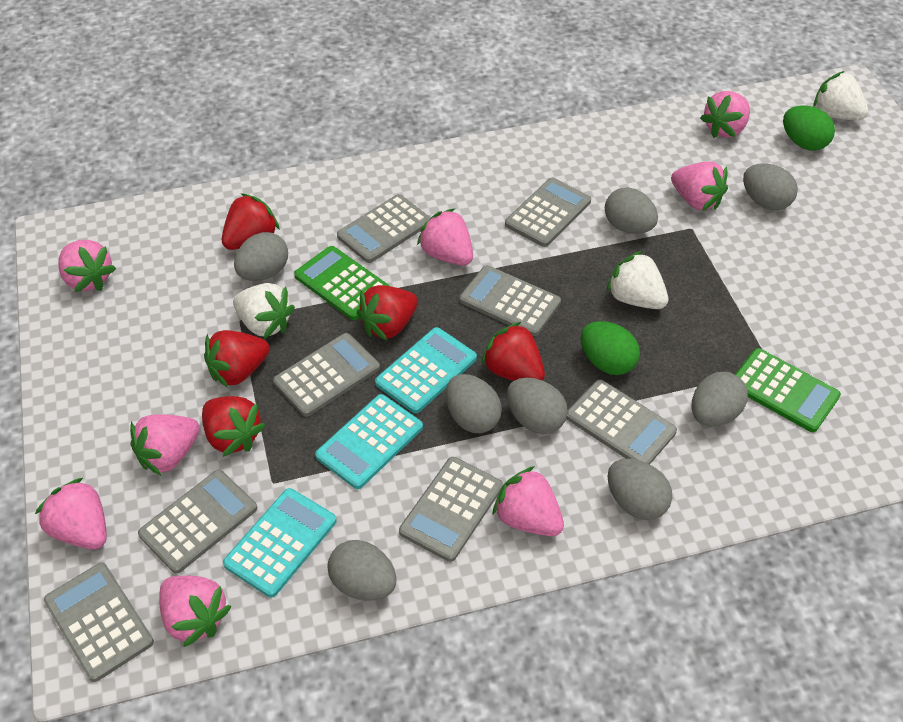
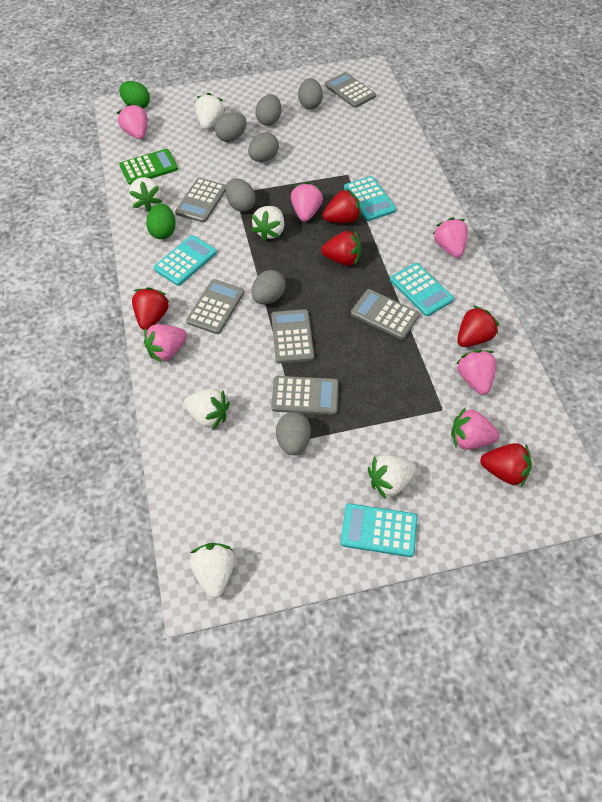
green calculator: [294,246,390,320] [735,348,841,432] = 2 -> [119,149,178,185] = 1
grey calculator: [44,562,154,682] [138,470,257,574] [273,333,380,417] [337,194,430,263] [399,457,503,562] [460,265,561,336] [505,178,591,247] [566,379,677,464] = 8 -> [175,178,226,223] [186,279,244,334] [271,309,314,363] [271,376,339,415] [325,72,376,108] [351,289,420,339] = 6
grey egg: [234,232,288,281] [327,540,397,601] [446,374,502,433] [507,378,568,434] [605,187,658,234] [608,459,672,520] [692,372,748,427] [743,163,798,210] = 8 -> [215,112,247,142] [225,178,256,212] [248,132,279,162] [251,270,286,304] [255,94,281,126] [276,412,311,455] [298,78,323,109] = 7
pink strawberry: [35,478,107,549] [59,240,116,292] [130,414,200,476] [159,576,232,647] [417,208,473,266] [492,466,564,536] [671,162,728,211] [700,91,750,138] = 8 -> [117,103,148,139] [144,324,187,363] [291,182,323,222] [432,217,468,258] [451,407,500,449] [456,350,496,395] = 6
turquoise calculator: [223,488,337,598] [315,394,423,489] [375,327,477,414] = 3 -> [154,235,217,286] [340,503,418,557] [344,176,396,221] [390,263,454,316] = 4
white strawberry: [233,283,295,339] [606,251,669,309] [813,71,868,120] = 3 -> [128,177,162,212] [184,388,230,430] [190,543,235,598] [195,93,225,130] [251,206,284,241] [368,454,416,499] = 6

